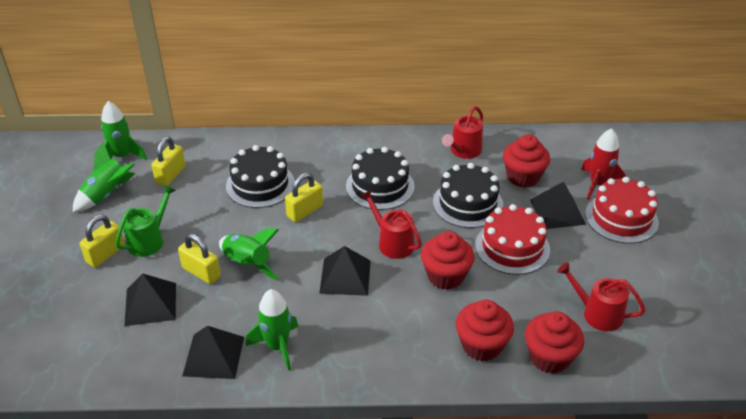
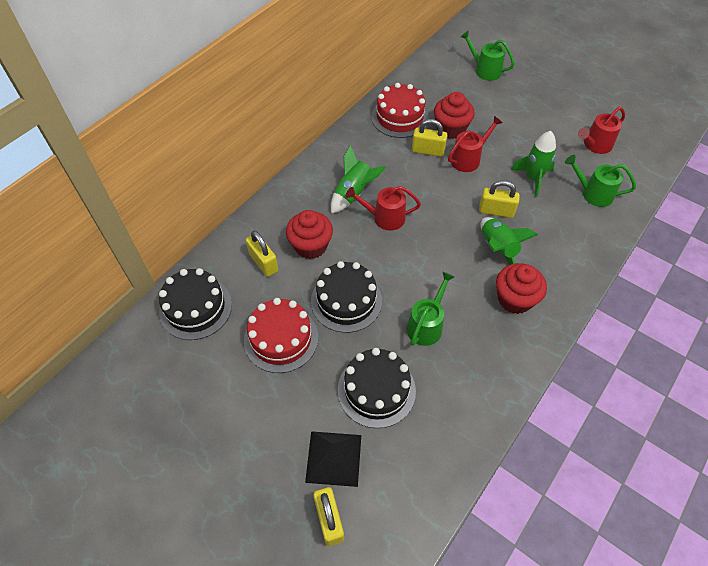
black pyramid: [124,273,176,326] [182,326,244,379] [319,246,371,296] [530,182,586,229] = 4 -> [305,431,361,487] = 1
green rocket: [73,142,135,212] [101,101,147,160] [219,228,278,280] [246,289,298,371] = 4 -> [331,145,386,214] [481,217,538,265] [511,131,556,197] = 3
green watering can: [115,185,176,257] = 1 -> [407,271,455,346] [460,30,515,81] [565,155,636,207] = 3
red cupcake: [421,231,475,290] [456,300,514,361] [503,134,550,188] [525,311,584,374] = 4 -> [286,210,333,259] [434,92,475,139] [496,263,547,314] = 3
red rocket: [581,128,626,200] = 1 -> none = 0

